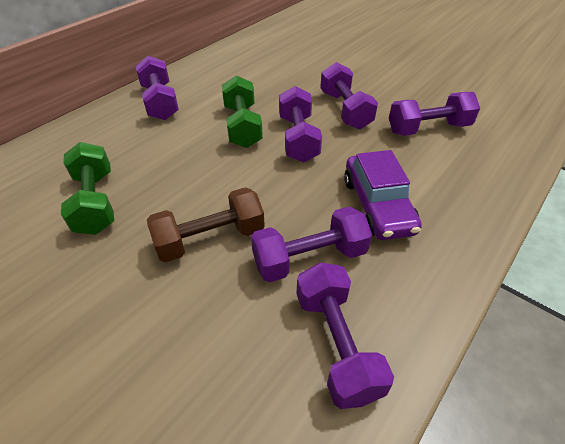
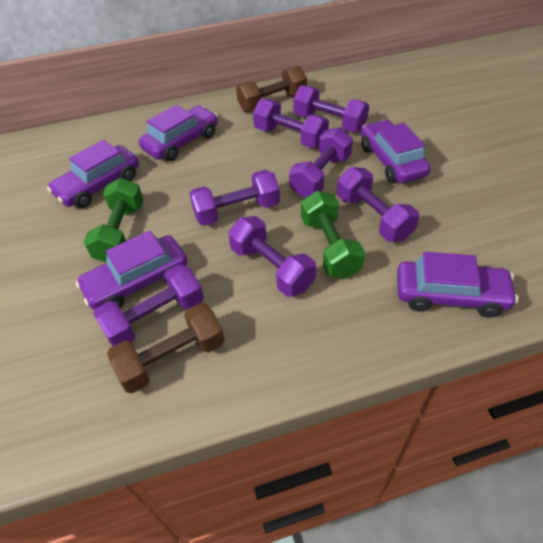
brown dumbbell: [147,187,265,263] = 1 -> [107,303,225,394] [236,66,307,112] = 2
purple car: [344,150,422,240] = 1 -> [47,140,139,208] [75,231,187,310] [139,105,218,161] [361,120,430,183] [397,252,518,317] = 5
purple dumbbell: [136,56,179,120] [251,206,372,282] [279,86,322,162] [296,262,394,409] [320,62,378,129] [389,92,480,136] = 6 -> [93,264,204,347] [189,170,280,226] [228,216,316,297] [253,99,329,148] [289,127,353,197] [293,85,369,132] [337,167,419,242] = 7

